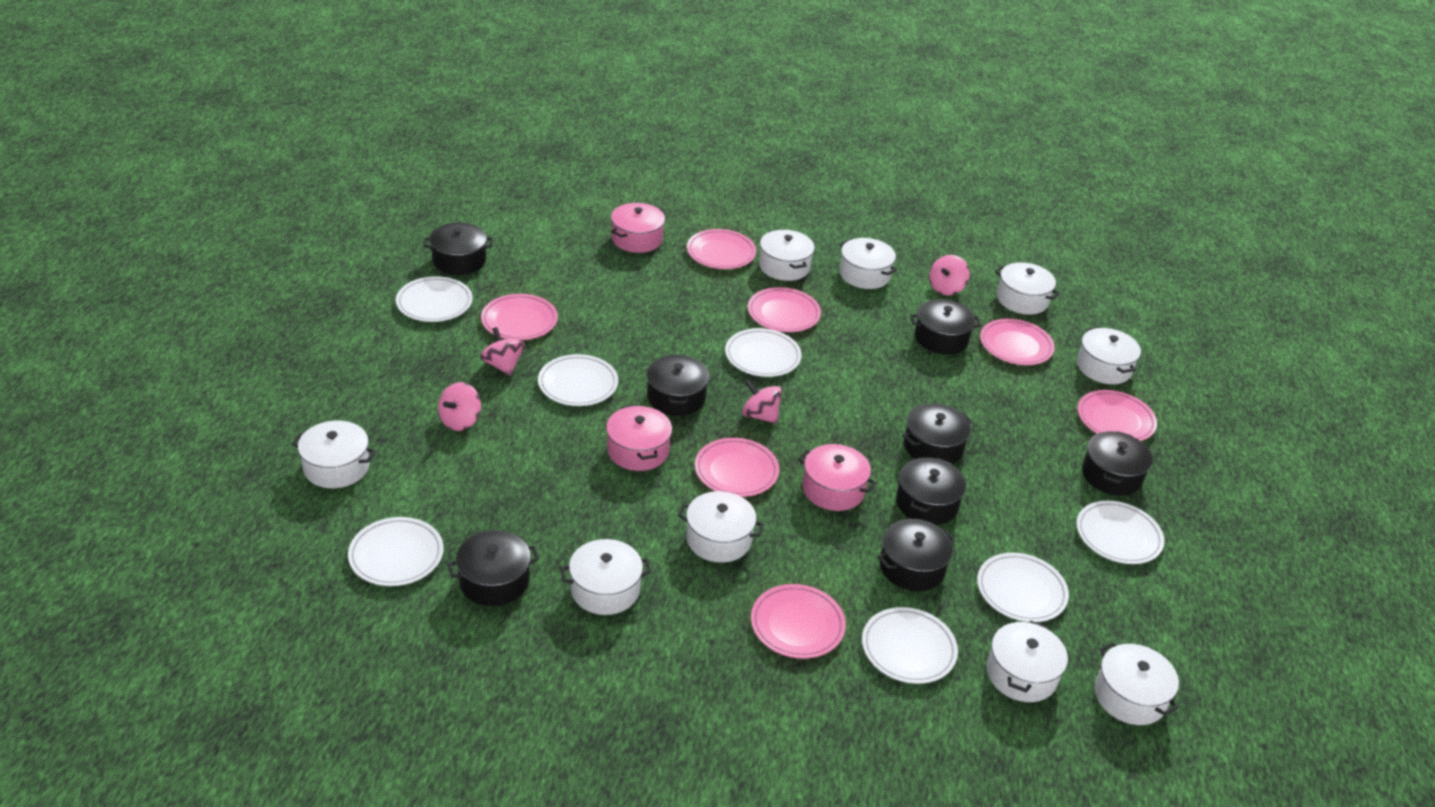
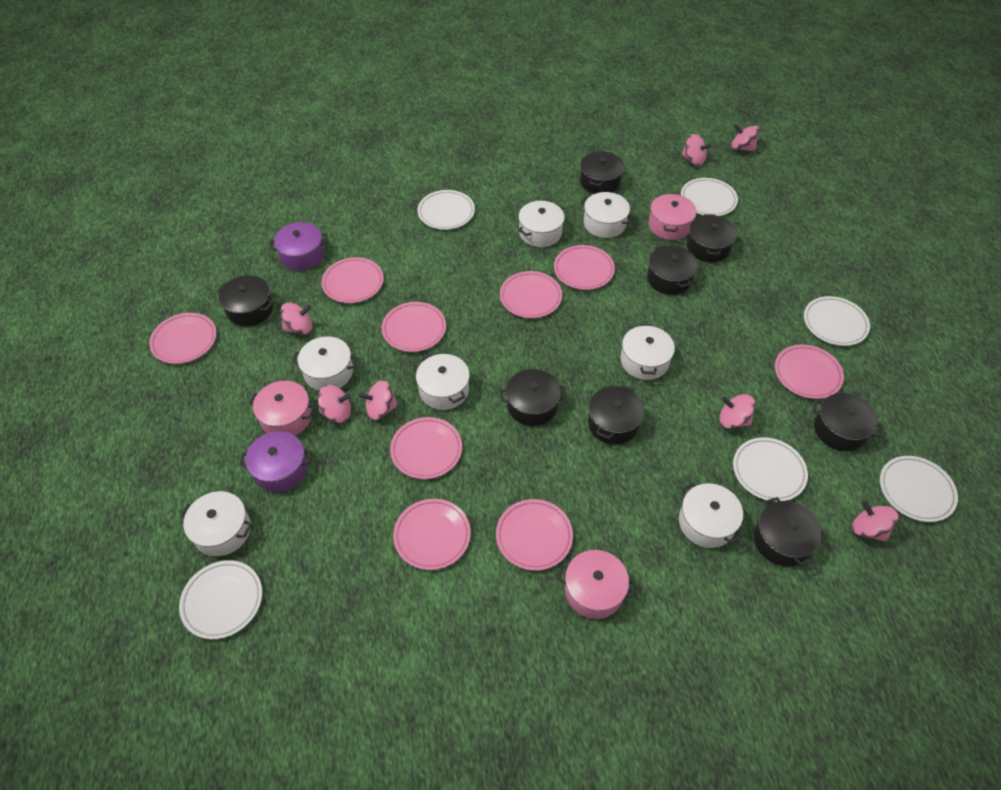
pink plate: [481,294,558,340] [687,229,756,269] [695,438,779,497] [748,287,821,332] [751,584,846,659] [980,319,1055,365] [1077,390,1157,441] = 7 -> [149,313,217,364] [322,257,384,303] [382,302,446,352] [390,417,462,479] [393,499,471,570] [496,499,573,571] [500,271,562,318] [554,245,615,290] [775,344,844,399] = 9
pink spinning top: [438,382,481,431] [480,327,525,376] [742,380,782,423] [929,255,970,295] = 4 -> [281,303,313,334] [318,385,351,423] [359,380,398,420] [681,134,712,166] [719,394,756,429] [731,124,759,151] [852,501,899,542] = 7
purple pot: none = 0 -> [240,431,311,492] [270,222,328,270] = 2
white plate: [348,517,444,586] [396,276,473,322] [538,354,618,406] [725,328,802,377] [862,607,958,684] [977,553,1069,622] [1076,501,1164,564] = 7 -> [179,560,262,639] [418,190,475,230] [681,178,738,216] [733,437,808,502] [804,296,870,346] [880,456,958,522] = 6
white pot: [292,421,376,488] [561,539,651,615] [678,491,764,563] [759,230,815,281] [839,238,897,289] [987,620,1068,702] [995,262,1060,315] [1077,327,1141,384] [1095,642,1179,725] = 9 -> [180,491,252,556] [292,336,358,391] [416,353,470,410] [518,201,565,247] [580,192,634,238] [620,324,675,380] [679,482,743,548] = 7

